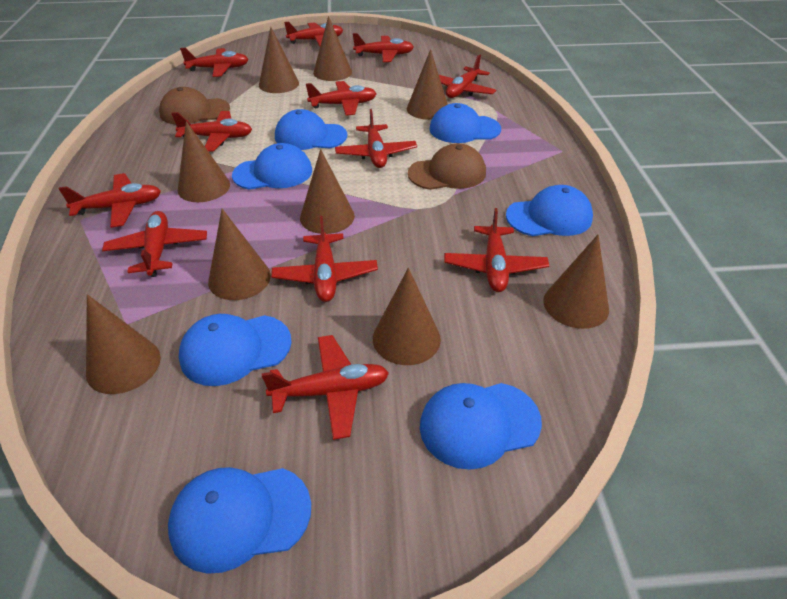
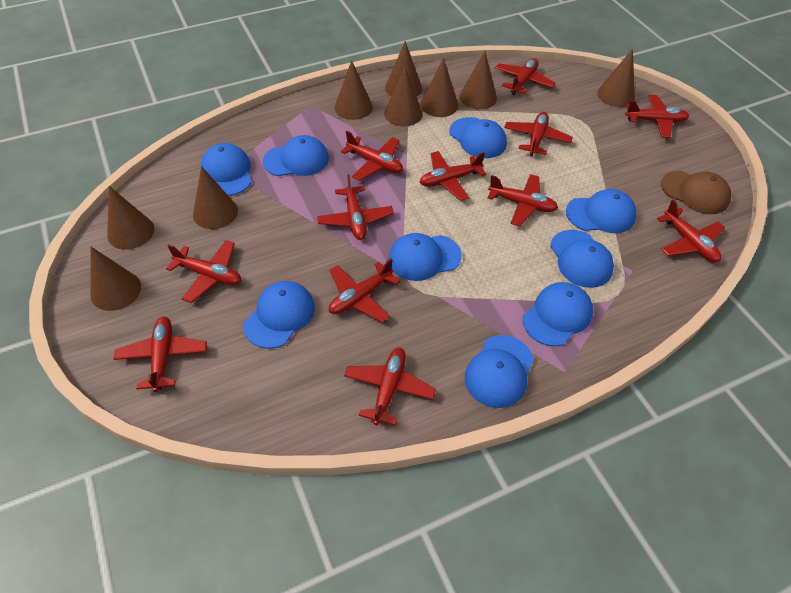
blue cap: [168,467,311,574] [179,314,292,386] [232,143,312,190] [275,109,347,150] [420,383,542,470] [429,103,501,143] [506,185,593,236] = 7 -> [201,143,251,196] [243,281,315,349] [263,135,329,176] [388,233,462,281] [449,117,507,158] [465,335,534,408] [523,282,593,346] [550,230,614,288] [566,189,637,233] = 9
brown cap: [159,87,230,125] [408,143,486,190] = 2 -> [661,171,731,214] = 1

